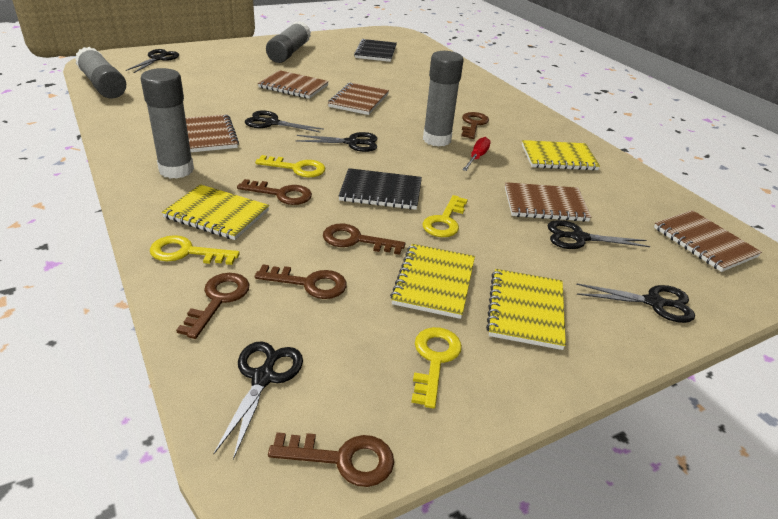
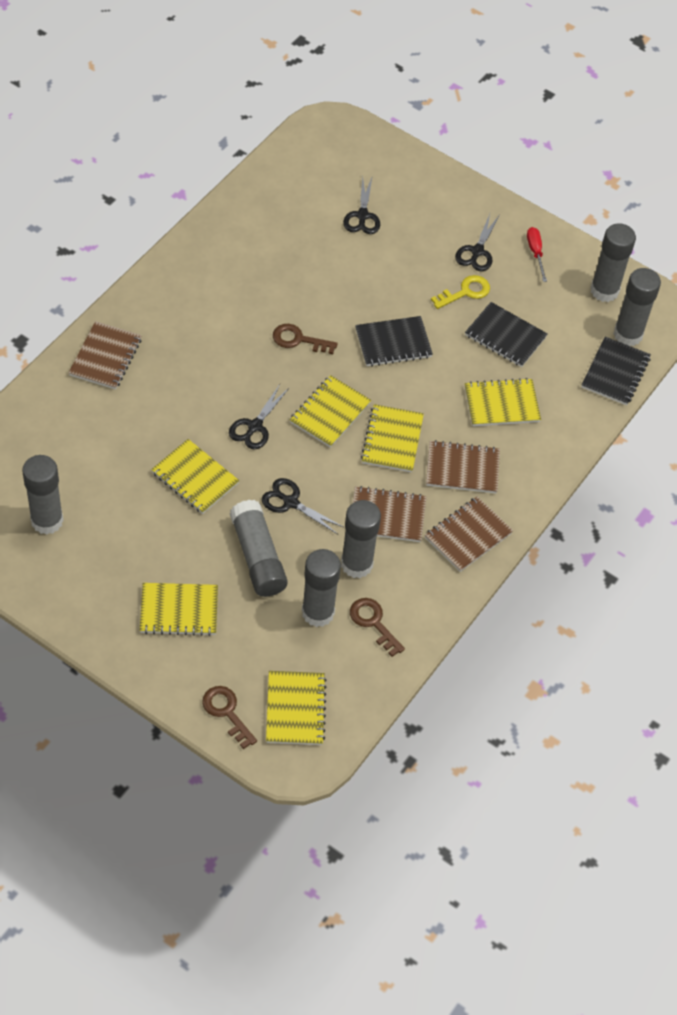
black notebook: [339,168,422,210] [354,39,397,62] = 2 -> [355,316,433,367] [465,302,547,367] [581,336,651,405] = 3
black scissors: [126,49,179,73] [214,341,303,460] [245,111,324,133] [296,132,377,152] [547,220,651,249] [576,283,695,323] = 6 -> [229,384,289,450] [262,478,343,534] [343,176,380,234] [455,214,499,271] = 4
brown key: [176,273,250,339] [237,179,312,205] [255,264,347,299] [268,432,394,487] [323,224,405,255] [461,112,489,139] = 6 -> [202,686,257,749] [273,324,338,354] [350,598,405,657] = 3
brown notebook: [186,114,239,152] [258,70,329,99] [328,82,389,115] [505,182,591,222] [654,210,762,272] = 5 -> [69,321,142,390] [353,486,426,542] [425,496,513,572] [426,440,500,493] = 4
grey glue stick: [75,47,126,99] [141,68,194,179] [266,21,311,63] [423,51,464,146] = 4 -> [22,455,64,535] [230,500,288,597] [302,549,341,627] [341,500,381,578] [590,223,636,302] [613,268,661,346] = 6
yellow key: [150,235,240,265] [255,155,325,177] [411,327,462,409] [422,195,468,237] = 4 -> [431,275,490,309] = 1
yellow notebook: [162,184,269,240] [390,244,475,319] [486,269,566,350] [522,140,600,171] = 4 -> [140,583,218,636] [151,439,239,514] [266,671,326,745] [290,375,371,448] [361,404,424,472] [465,378,541,426] = 6

